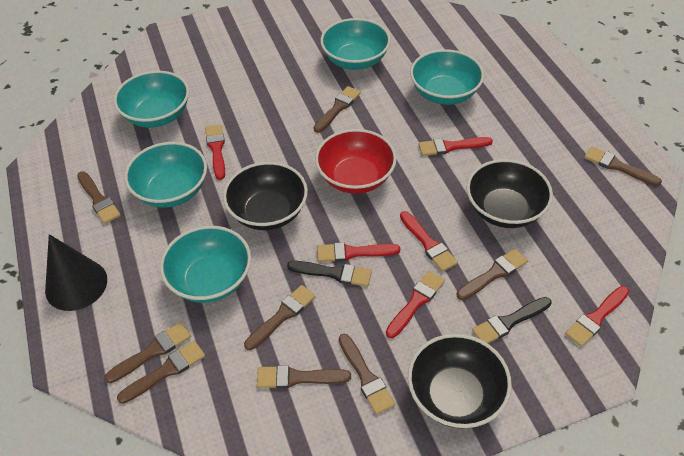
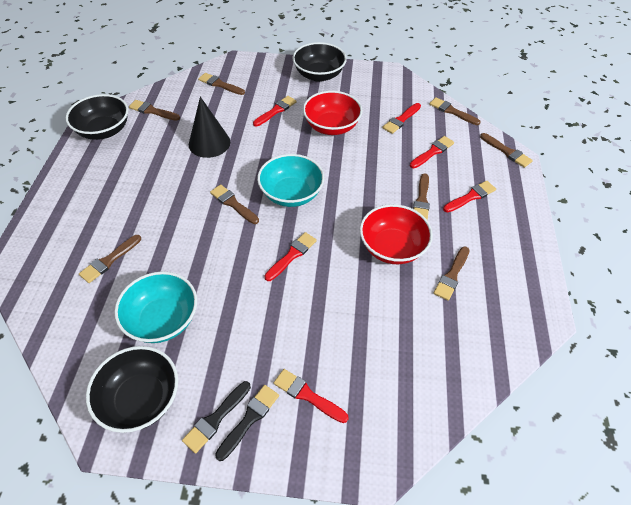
brown brush: [77,171,121,224] [104,322,191,383] [117,341,205,404] [244,285,316,350] [257,365,351,388] [313,86,361,133] [339,334,395,414] [457,248,528,300] [584,146,662,186] = 9 -> [79,235,141,283] [129,100,180,121] [198,73,245,95] [210,184,259,224] [413,173,430,220] [429,97,481,125] [434,246,470,301] [480,133,533,168] = 8
red bowl: [315,129,397,194] = 1 -> [303,91,363,135] [360,204,433,264] = 2
turquoise bowl: [114,71,189,128] [124,142,207,208] [160,226,251,303] [320,18,391,70] [410,49,484,105] = 5 -> [114,272,197,343] [257,154,325,207] = 2

